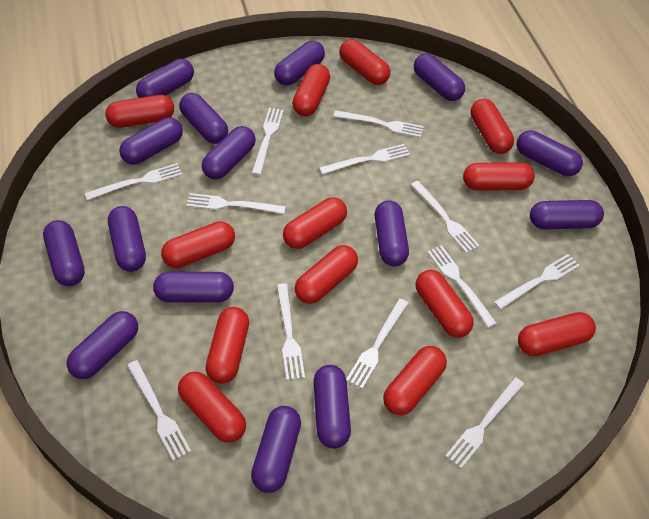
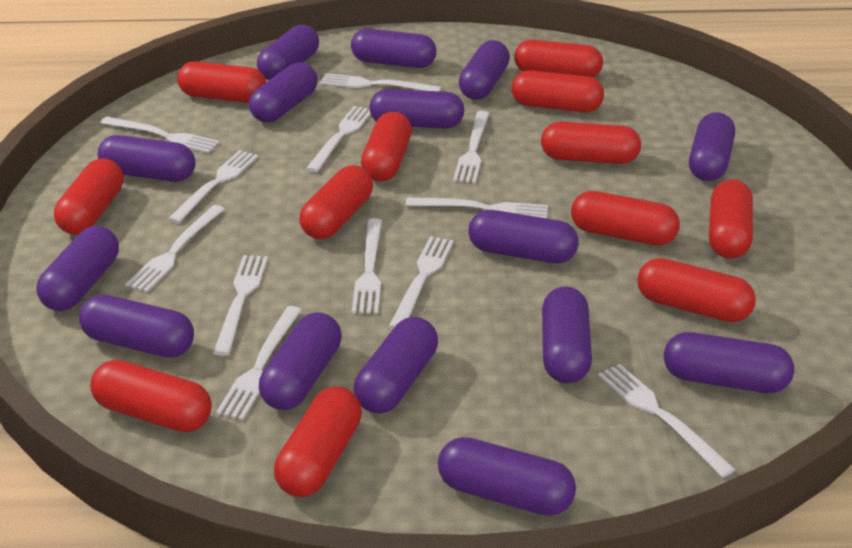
red capsule: [105,95,174,128] [161,221,235,268] [178,371,246,443] [206,307,249,384] [283,197,347,249] [292,64,330,116] [295,245,358,304] [339,39,390,85] [383,346,447,415] [416,270,474,338] [463,162,535,190] [470,99,514,154] [518,312,596,356] = 13 -> [54,158,124,235] [90,360,212,432] [177,62,266,103] [274,386,362,497] [299,165,373,239] [361,112,412,182] [511,70,604,112] [514,40,603,78] [541,122,641,164] [571,191,680,245] [637,258,756,322] [709,179,753,259] = 12

